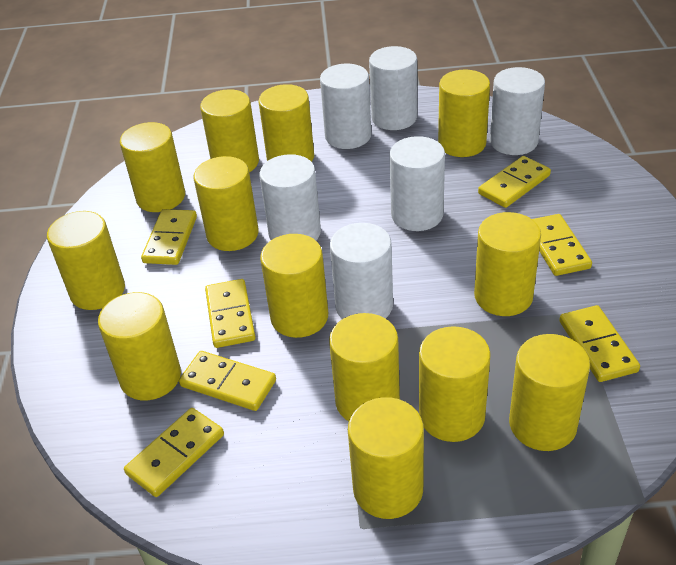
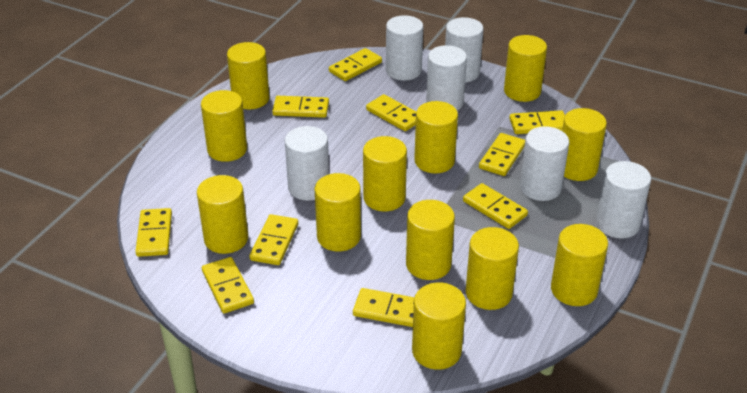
yellow cylinder: [47,211,125,310] [98,292,181,400] [120,122,185,212] [193,156,259,251] [200,89,259,172] [259,84,314,162] [260,234,328,338] [329,313,400,421] [348,397,424,519] [419,326,491,442] [438,70,490,157] [474,212,541,316] [509,334,590,451] = 13 -> [197,175,248,254] [201,90,247,162] [227,42,269,109] [315,173,361,252] [363,136,407,212] [406,200,455,280] [412,282,466,370] [414,101,458,173] [466,227,519,310] [504,35,547,102] [551,224,608,306] [562,108,607,181] = 12
yellow domino: [124,408,224,497] [141,209,197,265] [179,351,276,411] [205,279,256,348] [478,156,551,208] [532,214,592,276] [559,305,640,382] = 7 -> [135,208,172,257] [202,257,254,313] [250,214,298,265] [272,96,329,118] [329,48,382,81] [353,288,414,327] [366,94,416,131] [463,183,528,229] [479,133,525,176] [509,110,565,134] = 10

